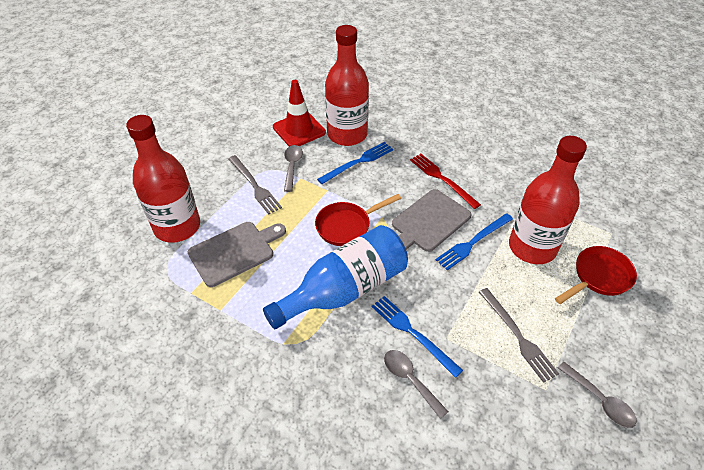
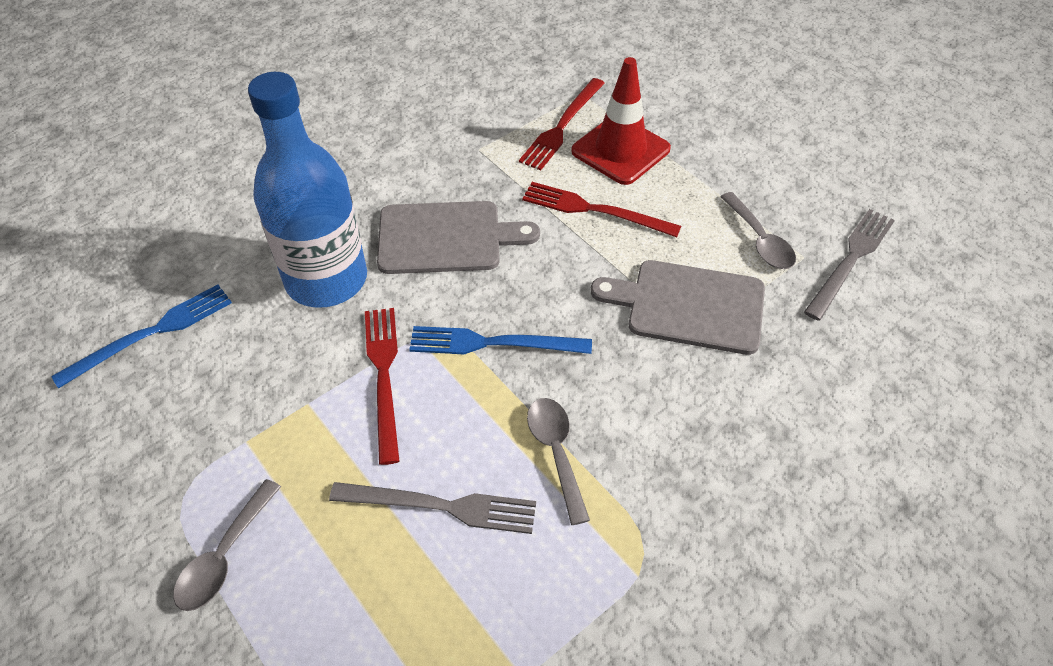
blue fork: [317,142,393,184] [371,296,463,378] [436,213,513,270] = 3 -> [51,284,232,389] [409,326,592,354] = 2
red bottle: [126,115,200,243] [325,25,369,146] [509,136,587,264] = 3 -> none = 0
red fork: [410,154,481,209] = 1 -> [365,308,399,465] [519,78,605,170] [522,182,681,237] = 3
red pan: [315,194,401,246] [555,246,637,304] = 2 -> none = 0

